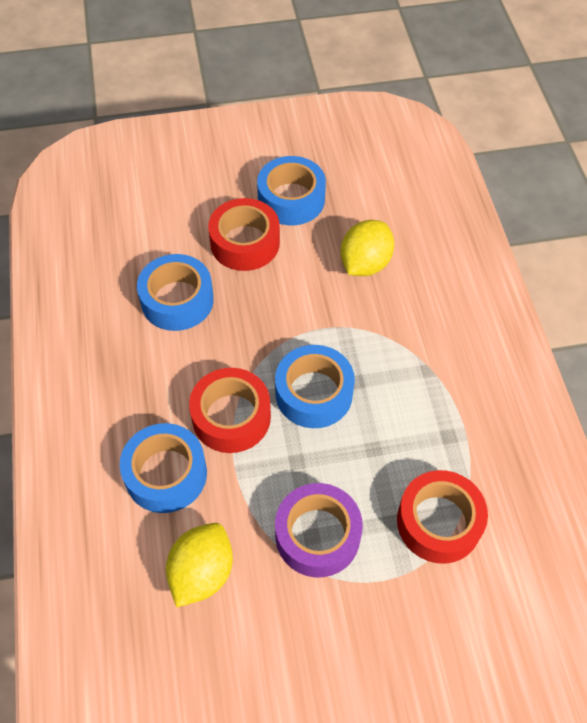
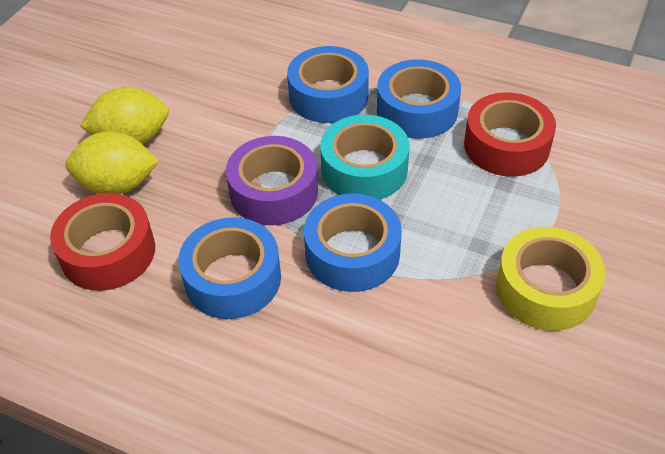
red tape: [189,368,271,453] [208,198,280,271] [397,470,488,564] = 3 -> [50,193,155,291] [464,92,556,177] = 2
turquoise tape: none = 0 -> [320,115,410,200] = 1
yellow tape: none = 0 -> [496,227,606,331] = 1

